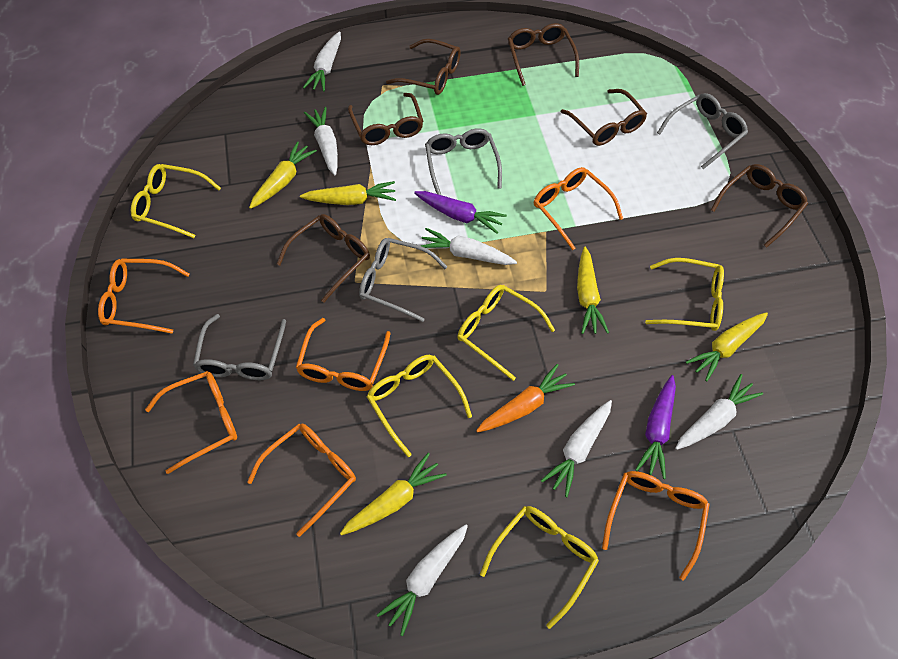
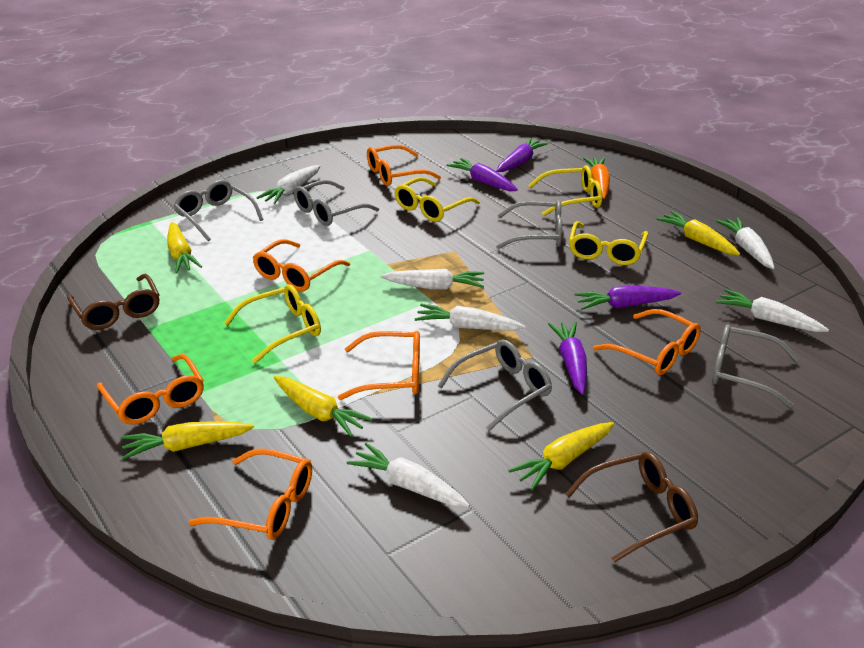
brown glasses: [277,214,370,303] [348,93,423,145] [386,39,461,95] [508,23,579,86] [560,89,647,146] [711,164,808,248] = 6 -> [67,274,160,330] [565,452,698,563] = 2
grey glasses: [193,314,286,380] [359,238,447,322] [425,128,502,195] [657,93,748,169] = 4 -> [174,180,264,241] [294,180,379,226] [438,340,552,431] [496,200,562,249] [712,324,799,408] = 5
purple carrot: [414,191,507,234] [635,375,676,479] = 2 -> [446,158,518,191] [496,138,549,172] [548,321,587,395] [574,286,681,310] = 4
yellow glasses: [131,164,221,238] [367,355,472,457] [457,285,555,381] [480,506,599,629] [645,258,724,331] = 5 -> [224,284,321,364] [394,177,480,222] [528,165,602,216] [569,221,648,265] = 4

